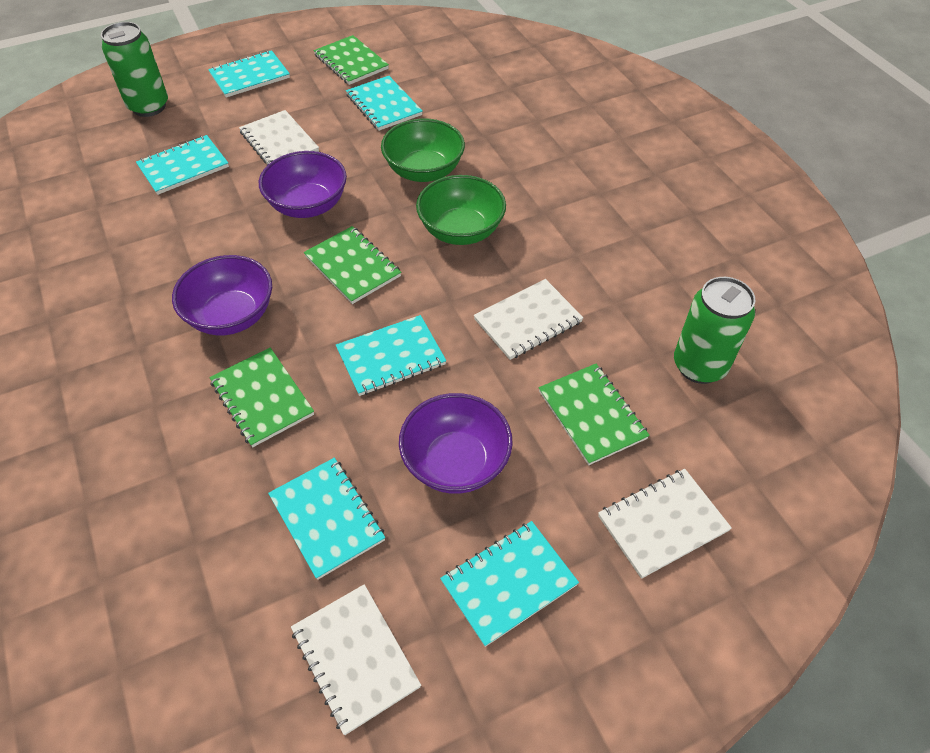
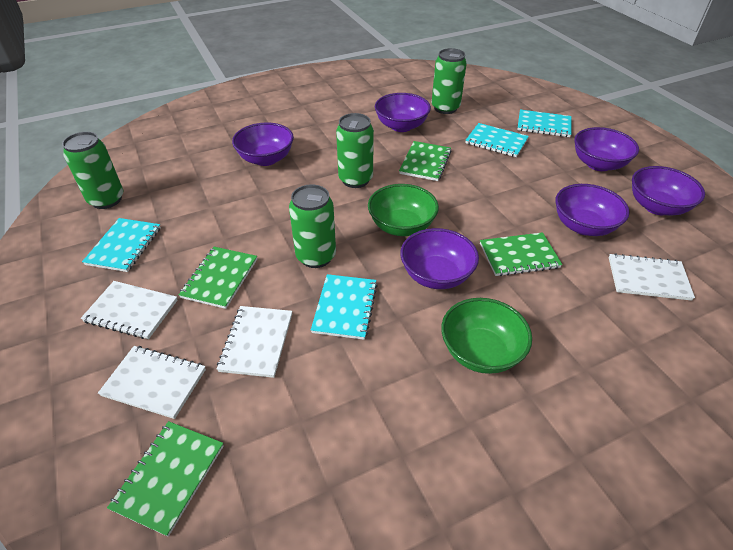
green can: [101,22,168,117] [674,277,755,384] = 2 -> [62,132,124,209] [289,184,336,268] [336,113,374,188] [431,48,467,114] = 4
purple bowl: [172,255,272,335] [259,151,347,218] [399,393,513,494] = 3 -> [232,123,294,166] [375,93,431,132] [400,228,479,289] [556,184,630,236] [574,127,639,171] [632,166,705,215] = 6
turquoise notebook: [136,135,229,195] [208,50,290,98] [268,458,385,580] [336,315,446,396] [346,76,423,131] [440,521,579,647] = 6 -> [82,218,161,272] [311,274,378,340] [465,123,529,157] [517,110,571,137] = 4

